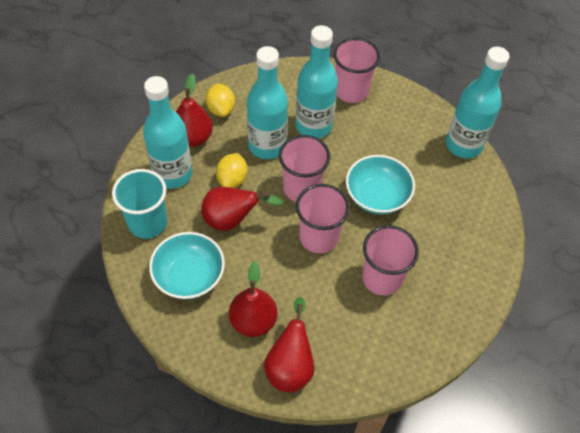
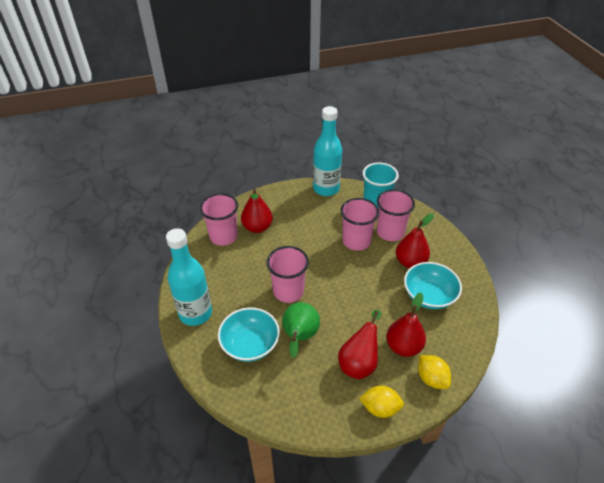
green pear: none = 0 -> [282,302,320,358] = 1
turquoise bottle: [143,76,192,189] [247,46,288,159] [295,25,338,138] [446,47,510,158] = 4 -> [166,228,212,326] [313,106,342,196] = 2

